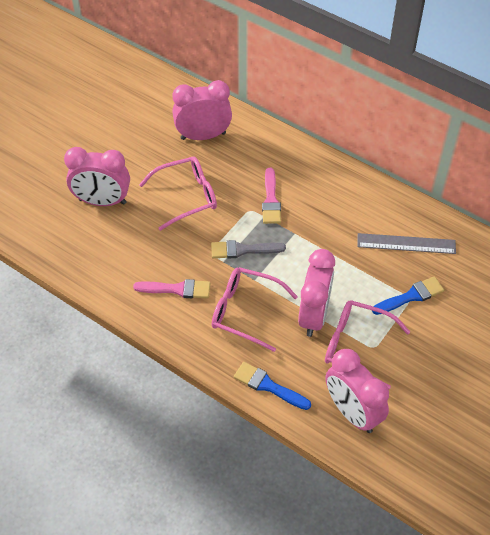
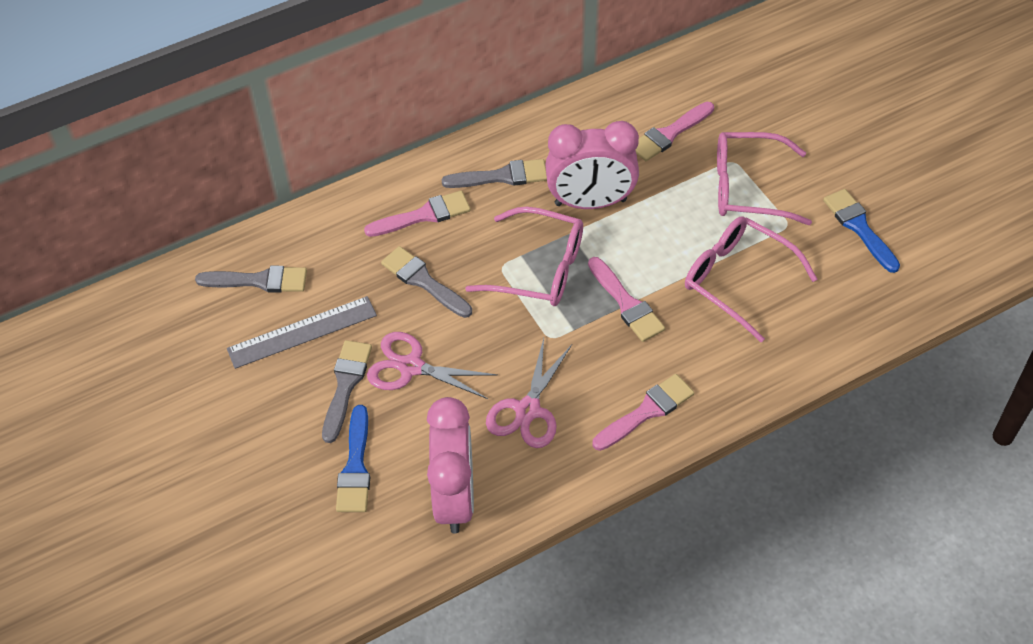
grey brush: [211,240,286,258] = 1 -> [195,266,307,293] [322,340,372,443] [381,246,472,318] [442,159,547,188] = 4
pink brush: [133,279,210,298] [262,168,281,224] = 2 -> [364,191,471,237] [588,257,665,342] [593,374,694,451] [635,102,714,161] = 4
pink clock: [64,147,130,206] [172,80,232,140] [298,249,335,337] [326,349,389,433] = 4 -> [427,397,474,533] [545,121,639,209] = 2
pink scissors: none = 0 -> [367,332,497,399] [486,338,572,448] = 2

